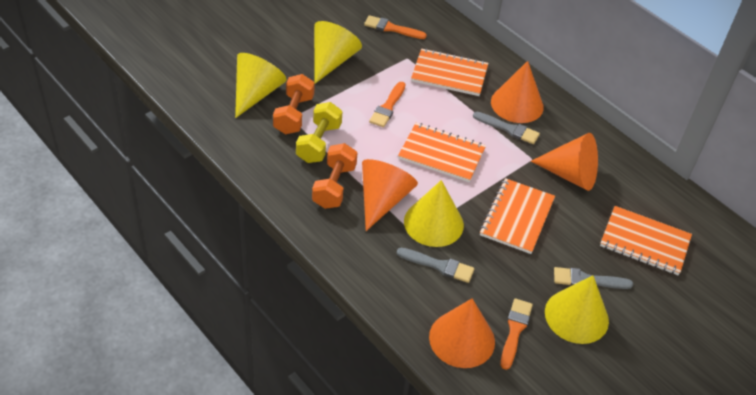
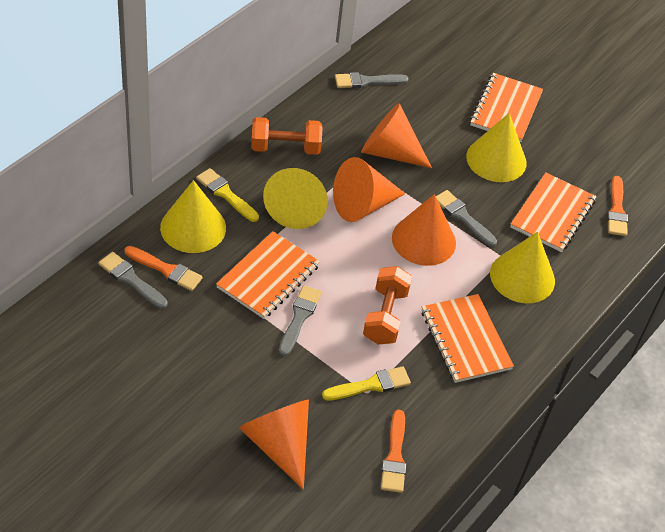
grey brush: [397,248,474,283] [473,112,540,144] [554,267,633,289] = 3 -> [98,252,168,309] [279,285,322,356] [335,72,408,88] [436,190,497,247] = 4
yellow brush: none = 0 -> [196,168,259,222] [322,366,411,400] = 2
yellow dumbbell: [296,102,343,163] = 1 -> none = 0

